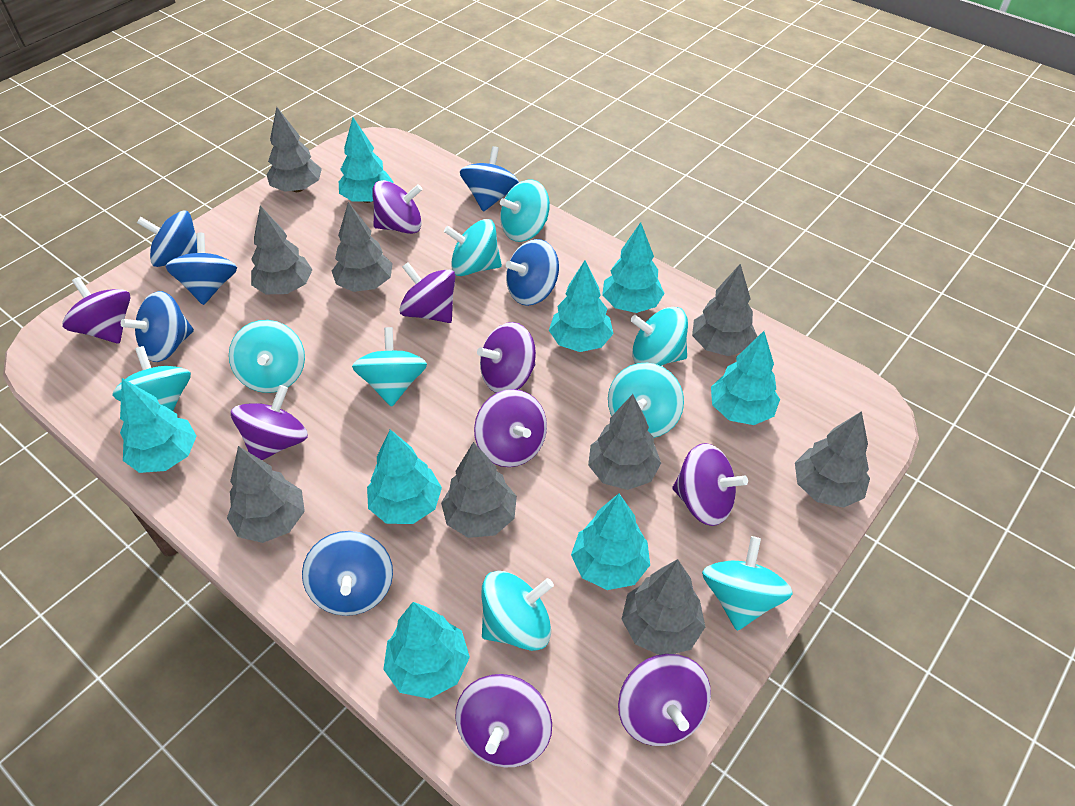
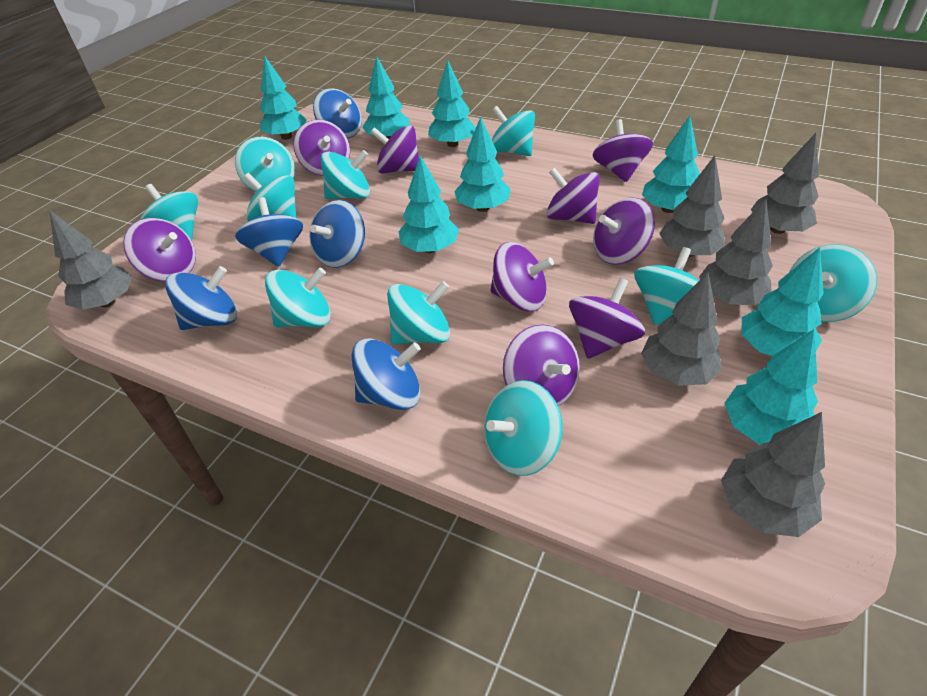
blue spinning top: [121,291,194,362] [137,210,197,267] [165,233,237,305] [302,531,393,616] [460,146,519,212] [506,239,559,306] = 6 -> [165,266,237,330] [235,197,303,267] [310,200,365,268] [313,88,362,138] [352,338,421,410] = 5
grey tree: [227,446,305,543] [251,205,312,294] [267,106,322,192] [332,202,393,292] [441,442,517,538] [588,394,661,490] [622,559,705,655] [692,264,757,356] [795,411,870,508] = 9 -> [50,211,133,310] [641,273,722,386] [659,155,725,257] [699,199,773,306] [721,412,825,537] [751,133,819,234] = 6
turquoise spinning top: [112,346,191,411] [229,320,305,393] [352,327,427,407] [444,219,502,276] [482,571,554,651] [500,180,550,242] [608,363,684,438] [630,307,688,366] [702,536,793,631] = 9 -> [140,184,198,241] [235,137,295,192] [244,173,297,221] [265,268,331,327] [321,150,370,199] [387,281,450,344] [484,380,563,476] [492,106,535,156] [635,247,699,325] [790,244,877,322] = 10

